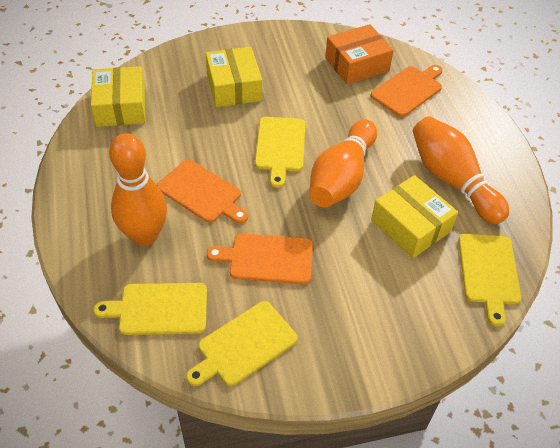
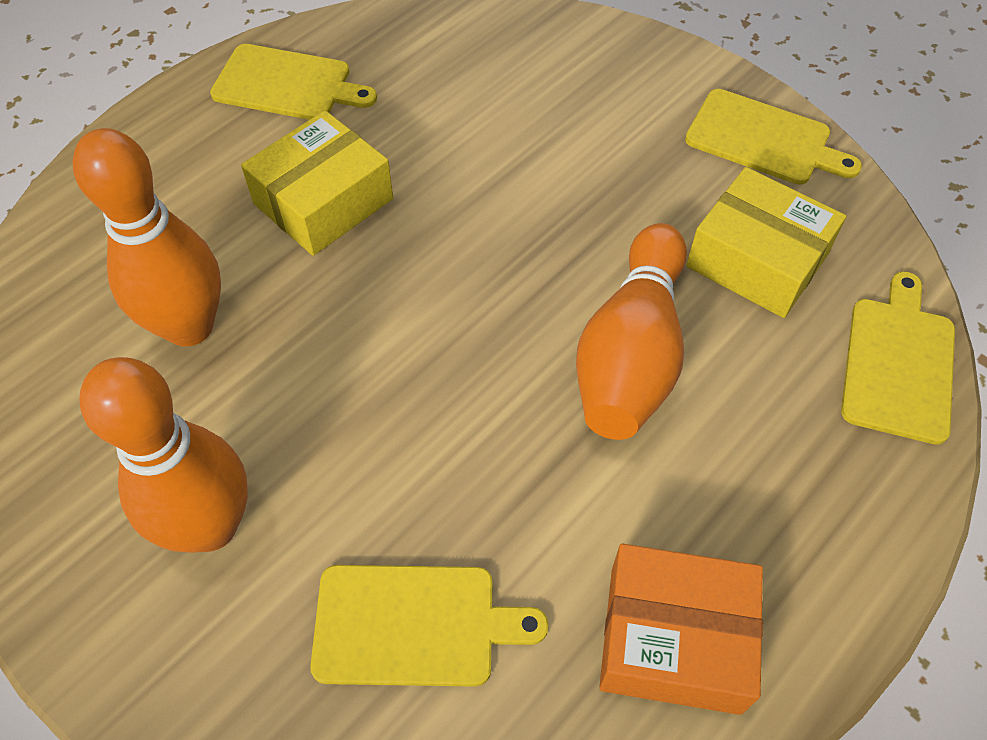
orange cutting board: [157,159,248,223] [207,233,313,284] [371,65,443,117] = 3 -> none = 0
yellow box: [91,66,146,127] [205,47,262,107] [371,175,458,258] = 3 -> [241,110,393,256] [686,167,846,318] = 2

